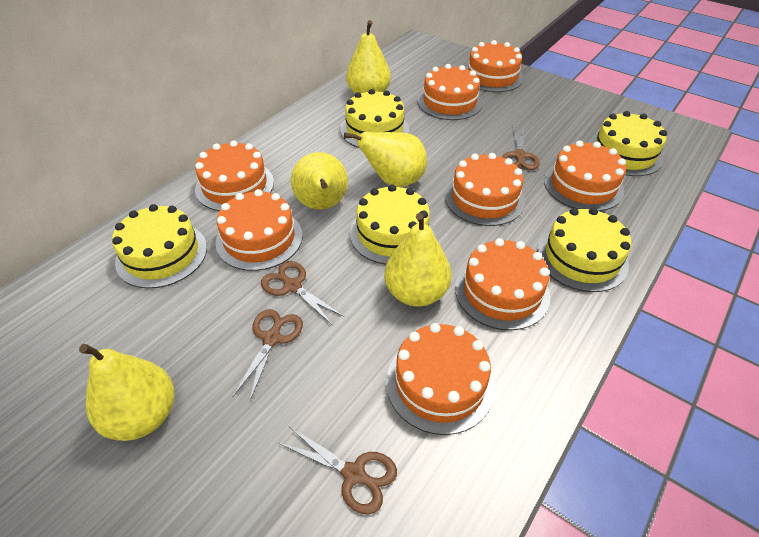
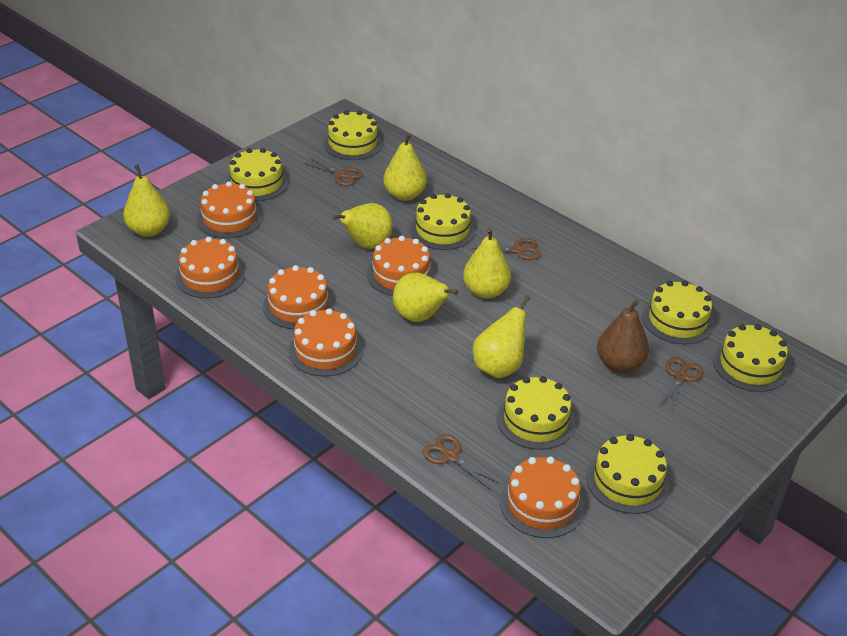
brown pear: none = 0 -> [597,299,649,373] = 1
orange cake: [195,140,274,211] [216,189,303,271] [386,323,495,435] [418,64,483,120] [445,153,525,226] [455,238,550,330] [465,40,524,92] [544,141,626,211] = 8 -> [175,237,245,299] [197,181,262,238] [263,265,334,329] [288,308,363,377] [367,236,435,296] [500,457,584,538] = 6
yellow cake: [112,204,207,288] [340,89,409,148] [350,184,435,265] [537,208,631,292] [589,111,667,176] = 5 -> [226,148,288,201] [323,110,382,160] [410,193,475,250] [497,376,575,450] [586,434,670,514] [642,281,714,344] [713,324,788,392] = 7
yellow pear: [79,344,174,441] [291,152,348,210] [344,132,427,187] [346,20,391,94] [384,213,452,307] = 5 -> [123,165,170,237] [332,203,393,249] [384,133,427,201] [393,273,458,322] [463,228,511,299] [473,295,530,378] = 6

